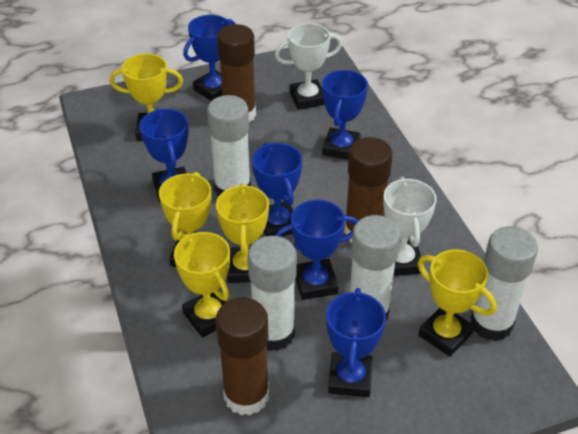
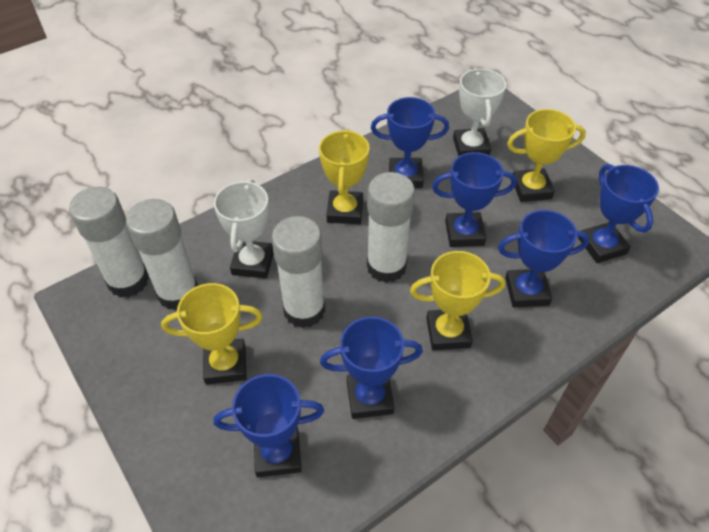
brown glue stick: [216,297,269,415] [217,24,256,123] [344,137,393,243] = 3 -> none = 0
yellow trophy: [110,54,183,141] [159,172,212,267] [174,232,230,338] [216,183,269,283] [418,249,497,357] = 5 -> [161,283,263,385] [319,129,370,224] [410,251,505,350] [507,109,586,202] = 4

